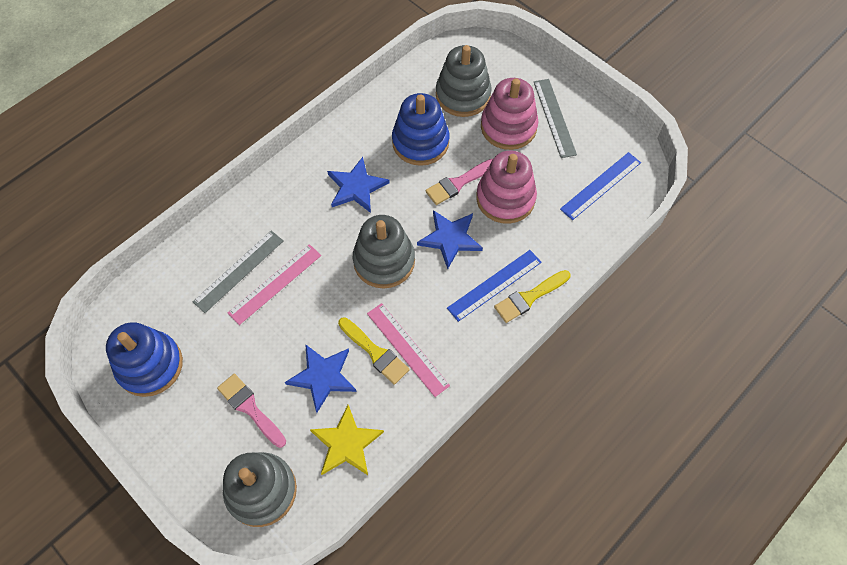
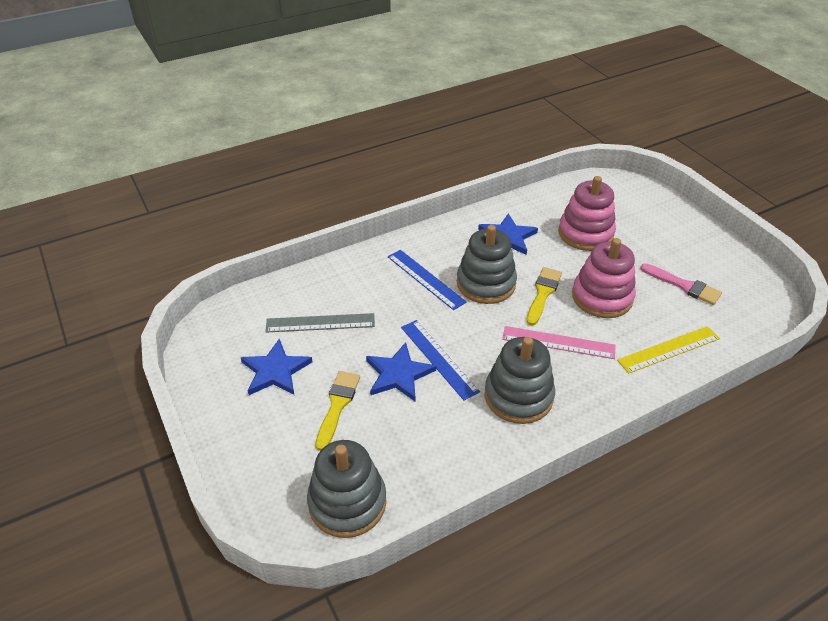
blue stacking toy: [106,322,183,397] [392,93,449,166] = 2 -> none = 0
grey ruler: [193,231,284,313] [534,79,577,158] = 2 -> [265,313,375,333] = 1
pink brush: [217,374,286,448] [425,159,493,205] = 2 -> [640,263,722,305] = 1
pink ruler: [228,244,321,325] [367,303,450,397] = 2 -> [502,326,616,359] = 1
yellow ruler: none = 0 -> [617,326,720,374] = 1
yellow star: [310,405,384,475] = 1 -> none = 0

